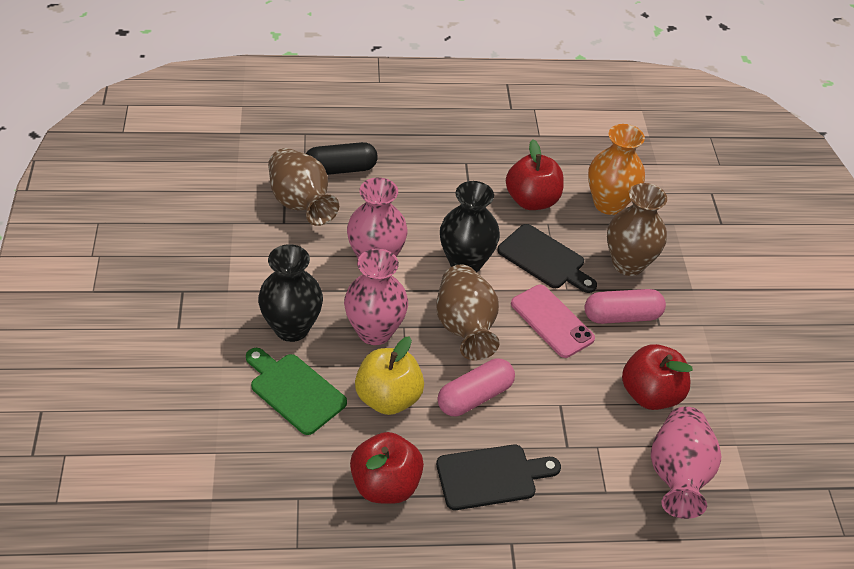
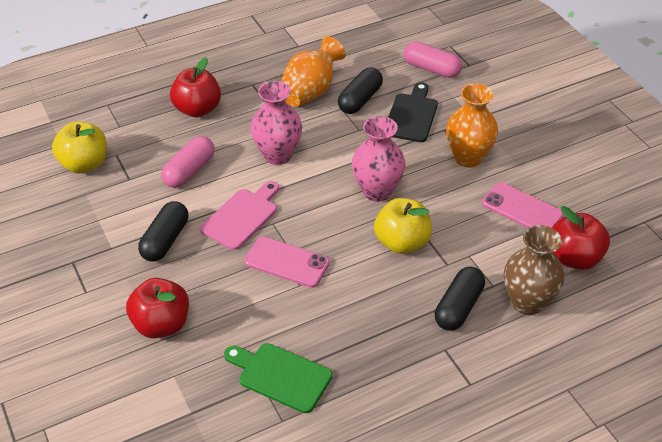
black capsule: [306,142,378,175] = 1 -> [138,201,188,262] [338,67,383,114] [435,267,485,331] = 3
black cutting board: [436,445,561,510] [497,224,597,293] = 2 -> [389,82,438,142] = 1
black vase: [258,244,323,342] [440,181,500,272] = 2 -> none = 0
brown vase: [268,148,339,226] [436,264,500,361] [607,183,667,276] = 3 -> [504,225,564,315] = 1
orange vase: [588,124,645,215] = 1 -> [281,36,346,107] [446,83,498,168] = 2
pink cutting board: none = 0 -> [200,181,279,250] = 1
pink phone: [511,285,595,358] = 1 -> [244,236,330,288] [482,182,564,228] = 2
pink vase: [344,248,408,345] [347,177,407,258] [651,407,721,519] = 3 -> [250,81,302,165] [352,116,405,202] = 2
yellow apple: [355,336,424,415] = 1 -> [52,121,107,173] [374,198,432,254] = 2

